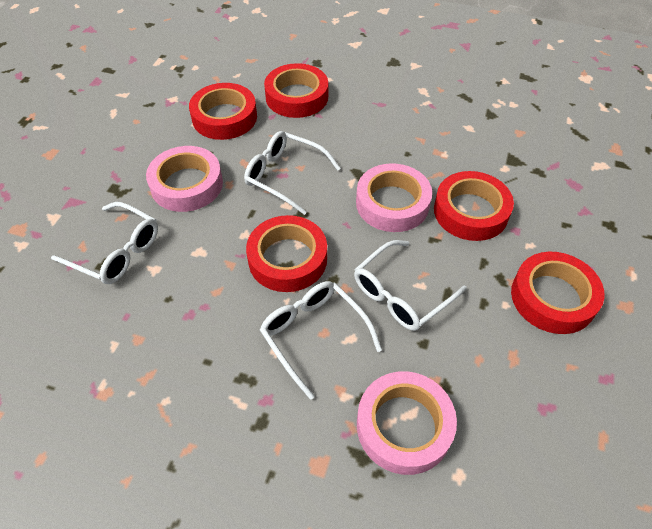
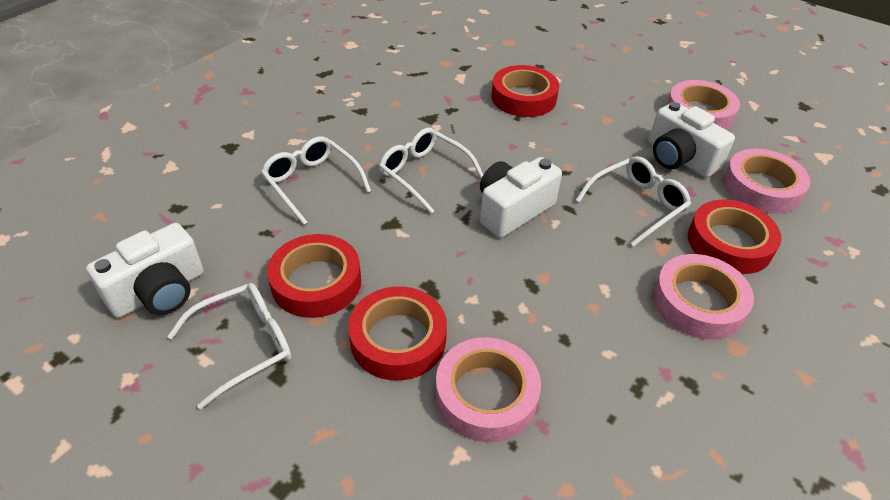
pink tape: [146,146,223,212] [356,163,432,232] [357,371,457,475] = 3 -> [435,337,541,442] [653,254,754,340] [667,80,740,130] [723,149,810,214] = 4
red tape: [189,83,257,140] [246,215,327,292] [264,63,328,118] [434,171,514,241] [511,252,605,334] = 5 -> [267,234,361,318] [348,286,447,381] [491,65,559,117] [688,199,781,274] = 4
white camera: none = 0 -> [86,223,204,318] [480,157,562,238] [649,102,735,178] = 3

